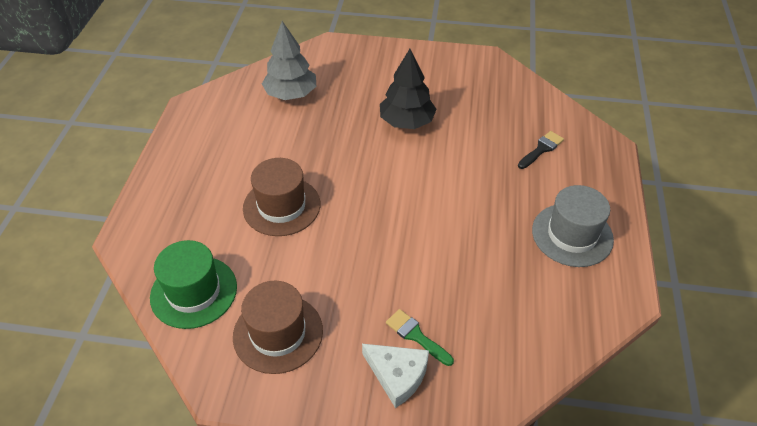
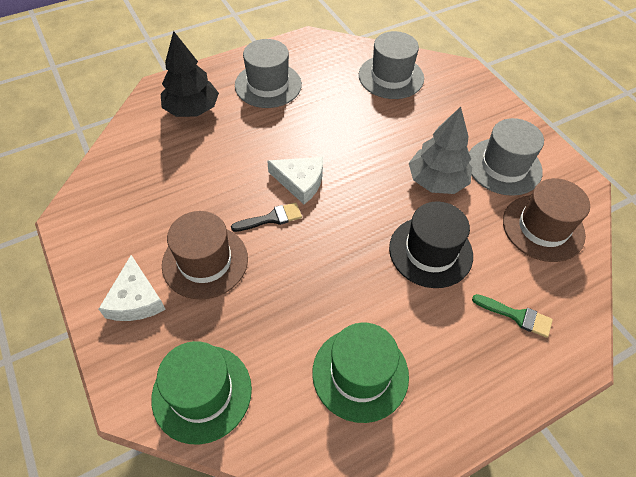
black hat: none = 0 -> [389,202,473,288] = 1
green hat: [150,240,237,329] = 1 -> [151,341,252,444] [312,322,409,423] = 2
grey hat: [532,185,614,267] = 1 -> [235,39,302,108] [359,31,424,99] [469,118,544,196] = 3
white cheese: [362,344,429,408] = 1 -> [99,255,166,321] [267,157,323,204] = 2

